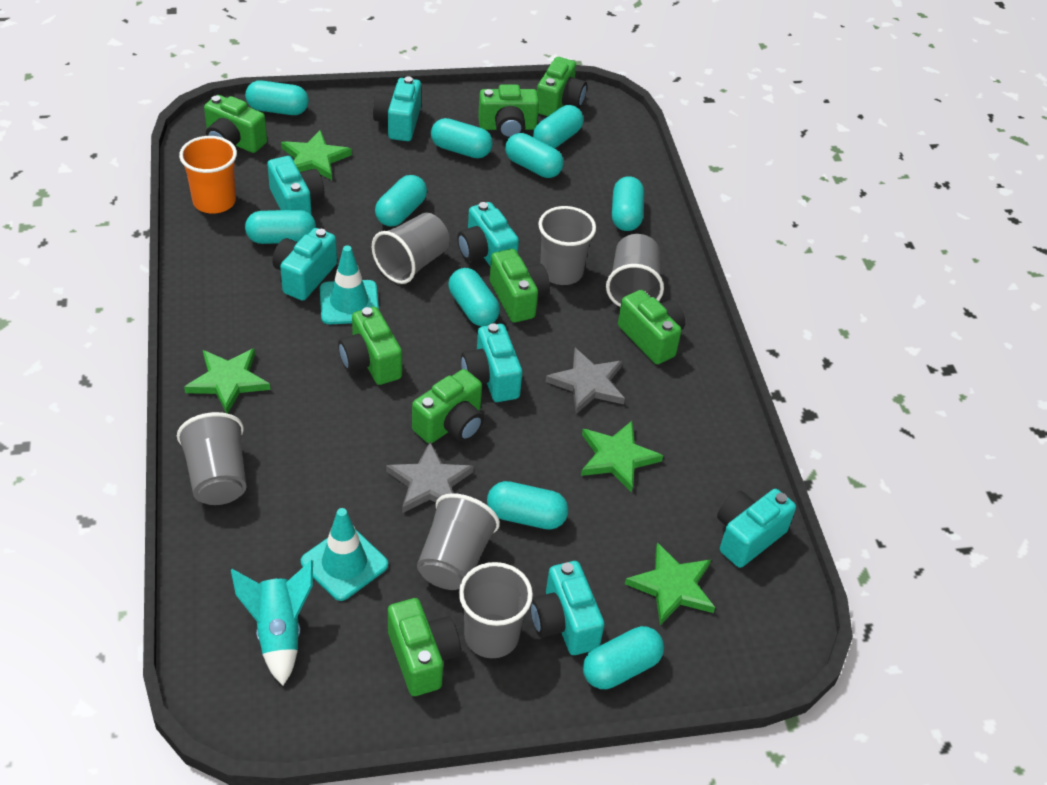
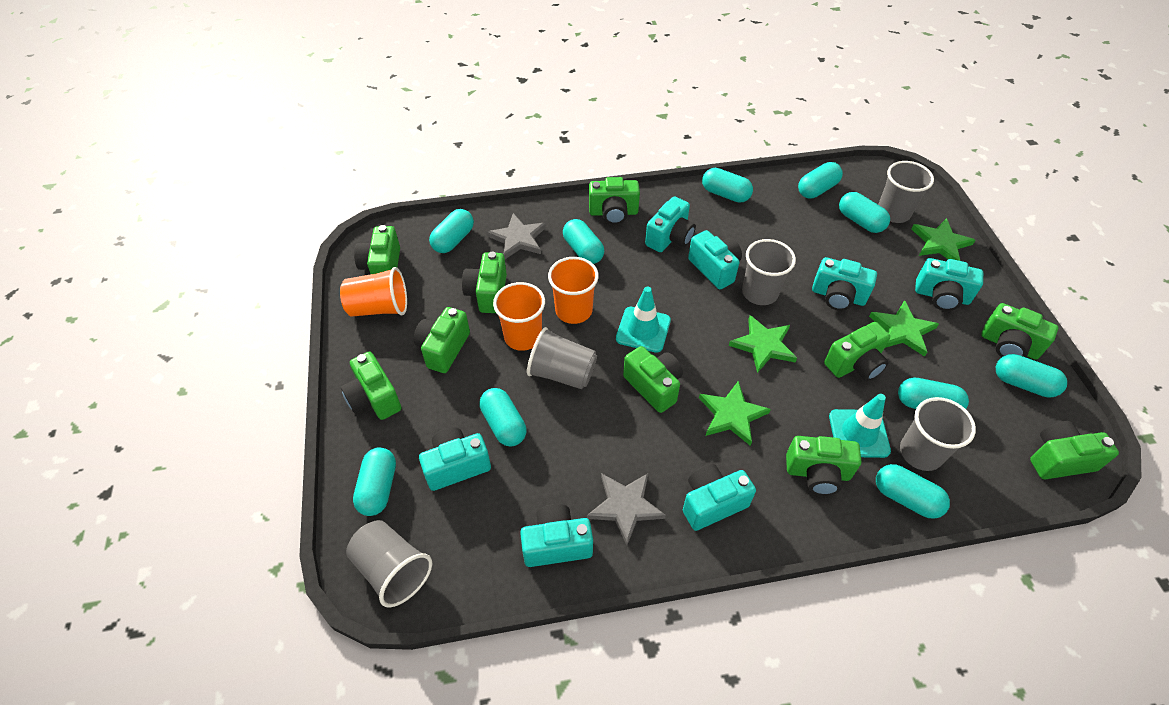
green camera: [204,95,267,153] [338,307,402,385] [388,598,461,696] [412,369,484,443] [478,84,539,139] [490,249,550,323] [537,57,587,116] [618,290,685,364] = 8 -> [341,352,401,420] [354,225,400,274] [414,307,470,373] [462,252,507,313] [589,177,640,225] [623,346,683,413] [786,436,861,495] [824,322,890,381] [981,303,1058,360] [1030,421,1119,479] = 10
grey cup: [177,412,246,505] [372,213,450,284] [417,493,500,590] [459,562,533,658] [538,206,596,285] [606,234,664,307] = 6 -> [346,520,432,607] [527,327,597,389] [742,239,796,305] [878,161,934,223] [900,397,976,471] = 5
orange cup: [179,136,237,214] = 1 -> [340,267,407,317] [493,282,545,351] [548,257,599,324] = 3
turquoise rocket: [231,560,313,685] = 1 -> none = 0

